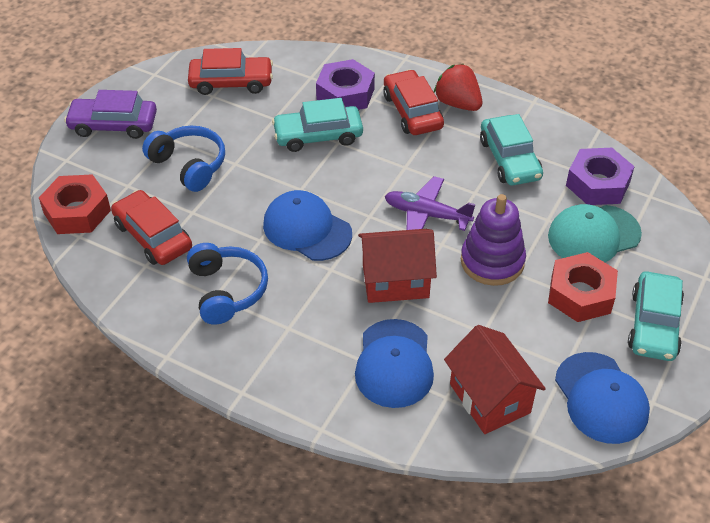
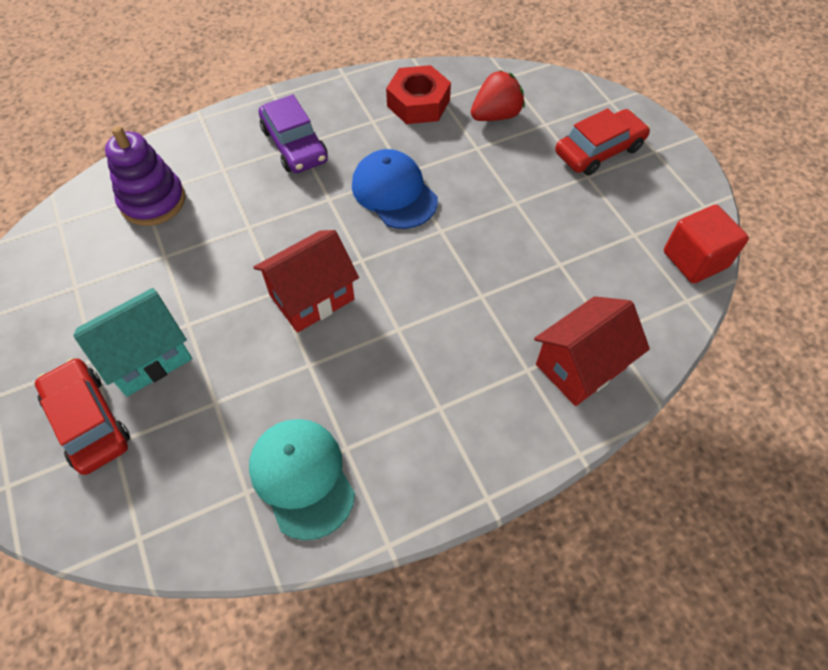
blue cap: [263,190,352,261] [355,319,434,408] [555,352,650,444] = 3 -> [352,149,438,229] = 1
blue headphones: [142,126,225,192] [187,243,268,325] = 2 -> none = 0
purple nut: [316,59,375,110] [566,148,635,205] = 2 -> none = 0
purple plane: [385,176,475,231] = 1 -> none = 0
red car: [111,190,192,265] [188,48,273,95] [383,70,444,135] = 3 -> [35,358,130,475] [555,108,650,175] = 2
red cube: none = 0 -> [664,205,749,284] = 1
red nut: [39,174,111,234] [548,252,618,322] = 2 -> [386,65,451,124] = 1
turquoise car: [272,98,363,152] [480,114,543,185] [628,271,684,361] = 3 -> none = 0
turquoise house: none = 0 -> [73,288,192,397] = 1

